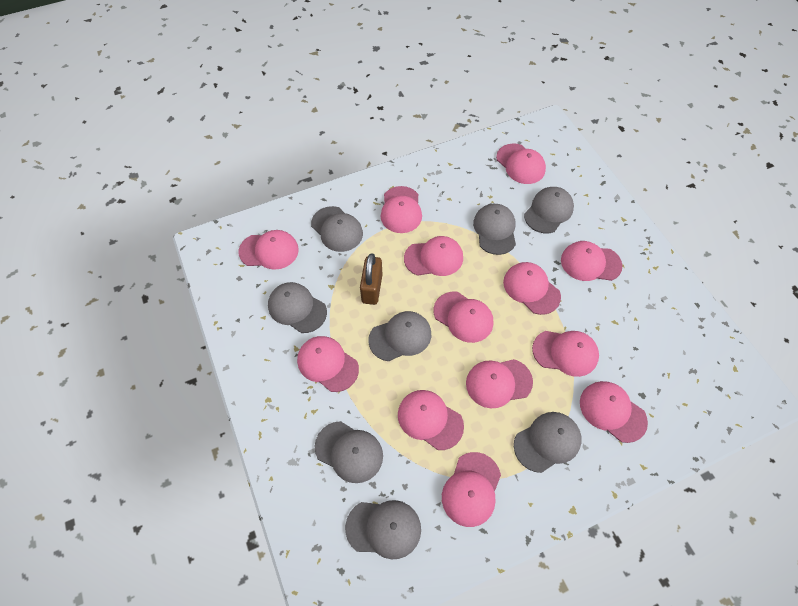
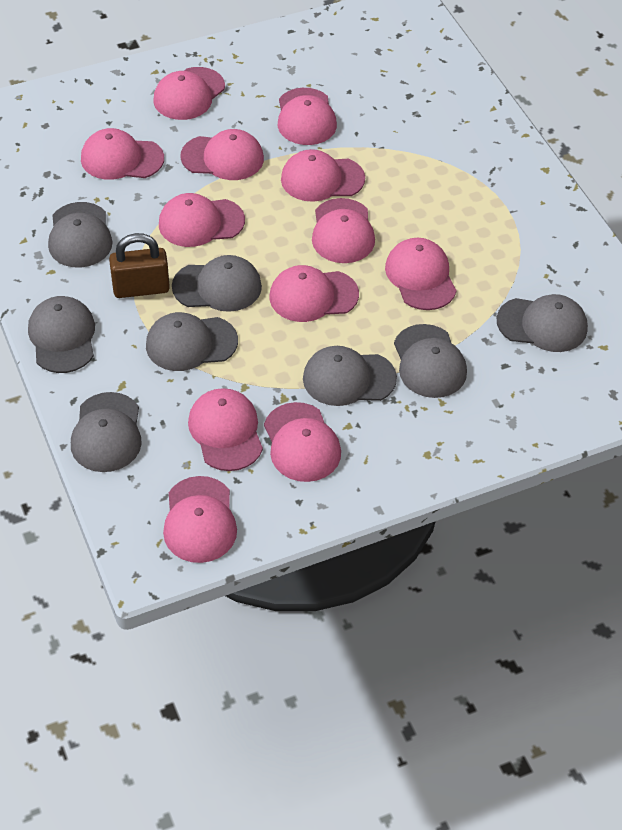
pink cap: [239,230,299,270] [297,336,359,392] [381,186,422,233] [398,390,464,450] [404,236,463,276] [433,292,493,343] [442,452,501,527] [466,359,533,408] [496,144,546,184] [503,262,561,315] [532,331,599,377] [561,241,623,281] [580,381,648,443] = 13 -> [81,128,164,180] [153,67,225,120] [159,193,245,247] [163,476,237,563] [181,129,264,180] [188,388,263,471] [264,402,341,482] [270,265,359,322] [278,88,337,145] [281,149,365,202] [312,198,375,263] [385,238,457,310] = 12

